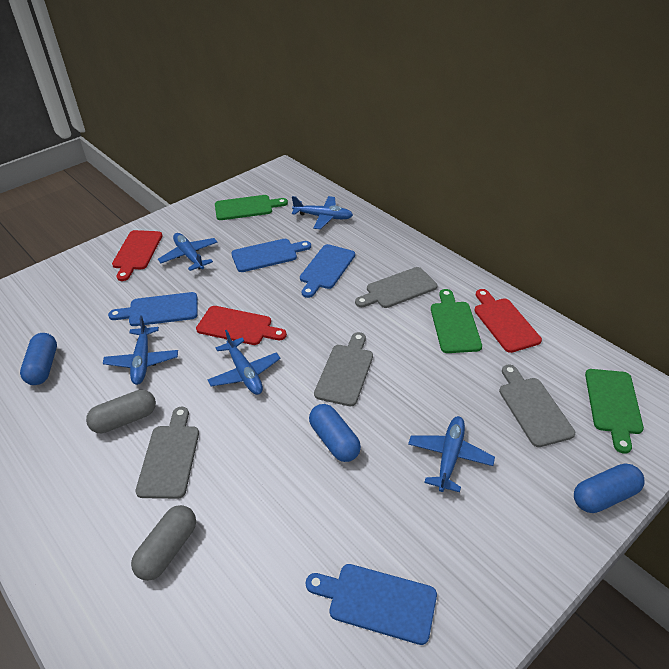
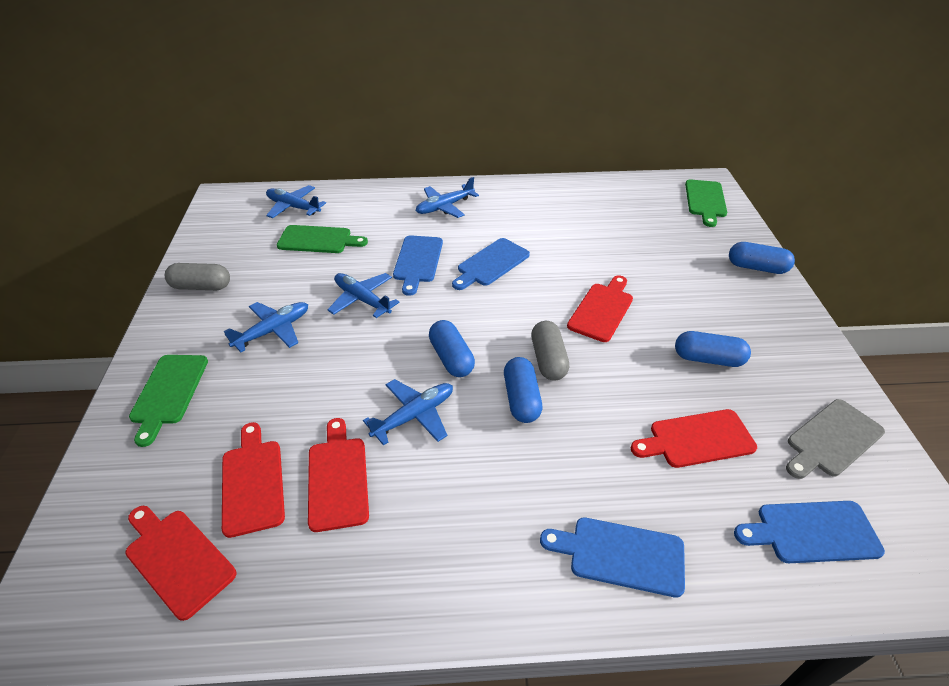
blue capsule: [20,333,57,385] [309,404,361,462] [574,463,644,513] = 3 -> [429,320,475,377] [504,357,542,423] [675,331,751,367] [729,242,795,274] = 4
grey cutting board: [135,407,199,499] [314,332,373,406] [355,267,437,308] [499,364,575,447] = 4 -> [786,399,885,479] = 1
red cutting board: [112,230,163,281] [196,306,287,345] [475,289,542,353] = 3 -> [125,506,236,621] [222,422,285,538] [308,418,369,532] [567,275,633,342] [631,409,757,468] = 5

